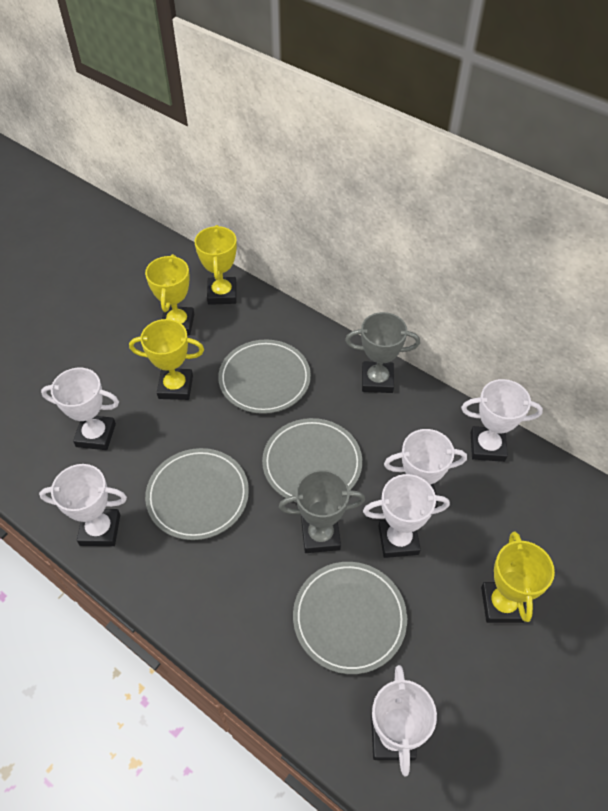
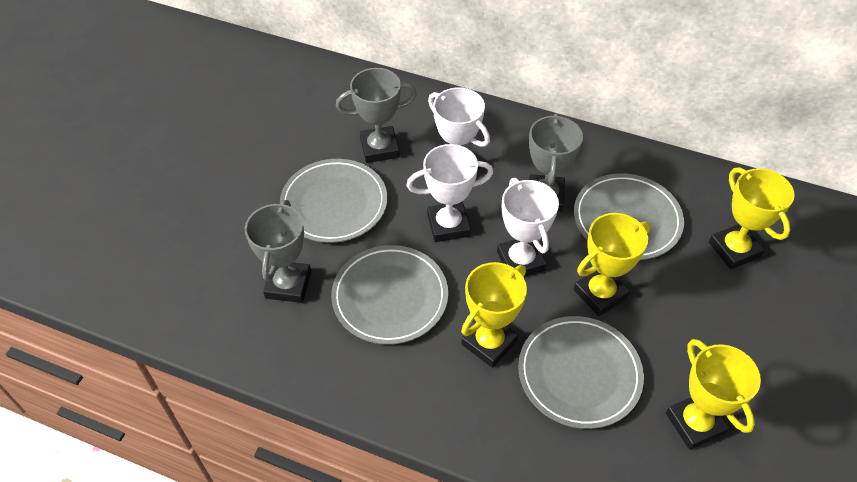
grey trophy: [279,470,365,553] [345,312,420,393] = 2 -> [245,200,311,303] [336,68,417,163] [529,113,583,212] = 3
white trophy: [39,464,127,546] [41,368,119,450] [363,474,450,558] [371,665,437,776] [384,429,467,508] [461,379,543,462] = 6 -> [406,144,493,242] [428,87,490,171] [497,178,559,277] = 3

